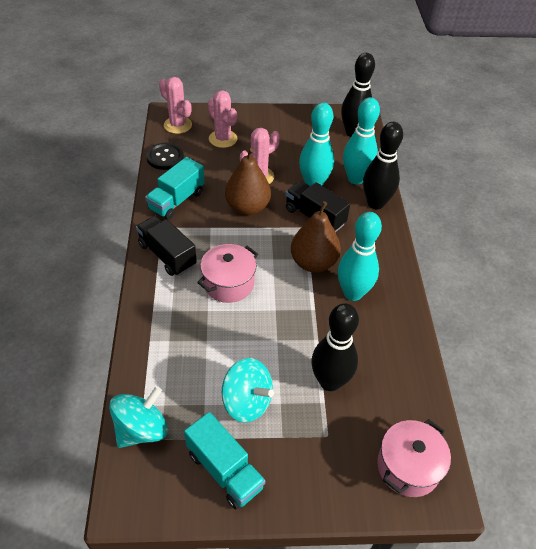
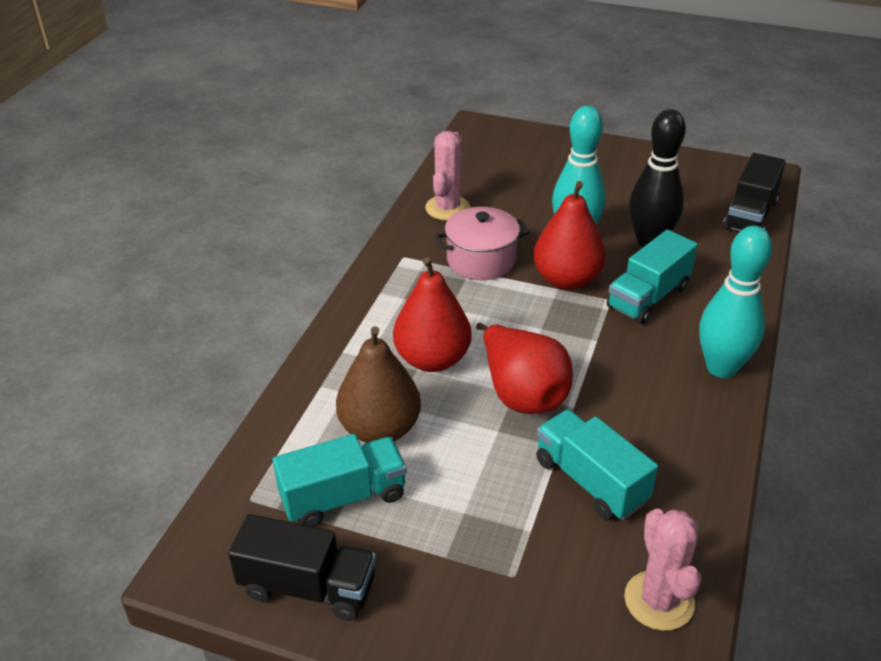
black bowling pin: [312,303,359,391] [341,53,375,137] [363,122,403,209] = 3 -> [629,109,686,247] = 1
black button: [146,143,184,170] = 1 -> none = 0
brown pear: [225,148,271,215] [291,201,341,273] = 2 -> [336,326,421,443] = 1
pink cactus: [159,77,192,134] [208,90,237,148] [240,128,280,184] = 3 -> [425,131,470,220] [624,509,701,631] = 2
pink pot: [197,244,258,303] [377,419,451,497] = 2 -> [434,207,530,280] = 1
red pear: none = 0 -> [393,257,472,372] [476,323,573,414] [533,181,606,290] = 3
turquoise bowling pin: [299,102,334,186] [338,212,382,301] [343,97,380,185] = 3 -> [552,106,606,225] [699,226,772,378] = 2
turquoise spinning top: [109,386,168,448] [222,358,274,423] = 2 -> none = 0
turquoise truck: [145,157,205,220] [184,412,265,509] = 2 -> [273,434,407,527] [536,409,658,520] [607,230,698,324] = 3

